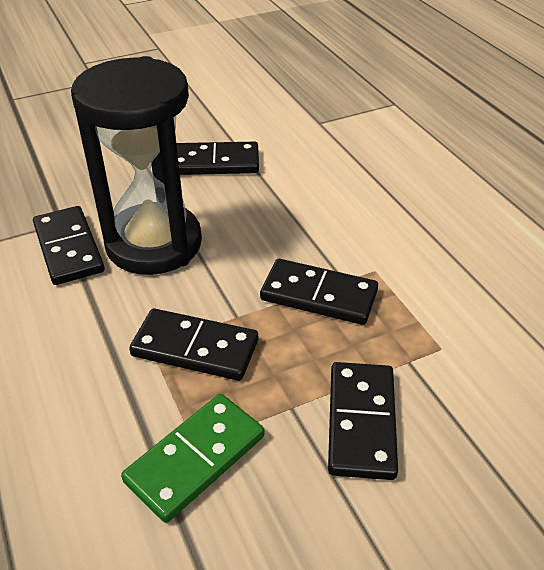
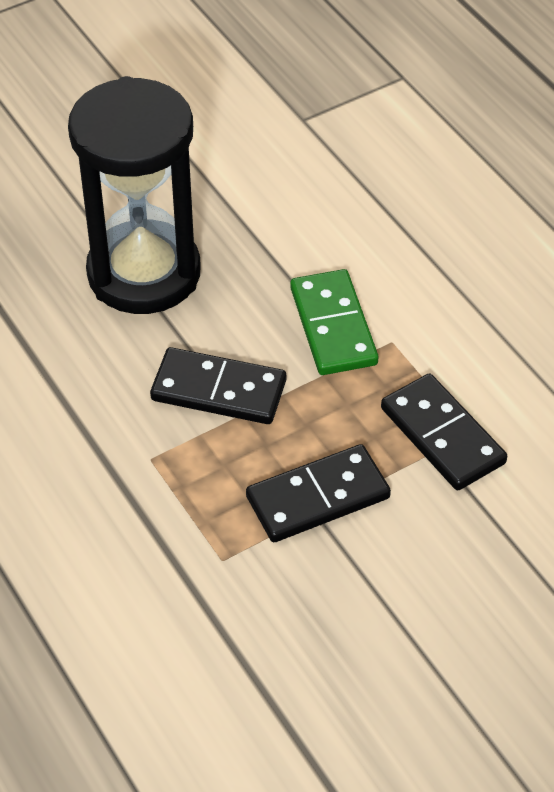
black domino: [33,206,105,285] [129,308,258,381] [176,142,259,175] [260,259,378,325] [328,362,398,480] = 5 -> [150,347,286,424] [246,444,391,542] [381,374,507,491] = 3

